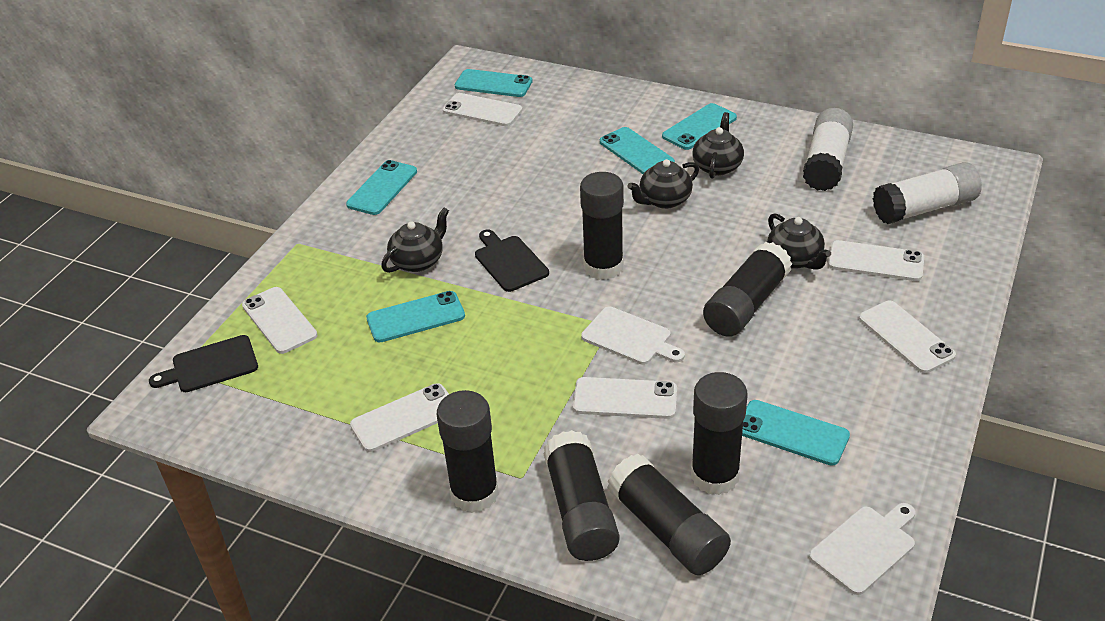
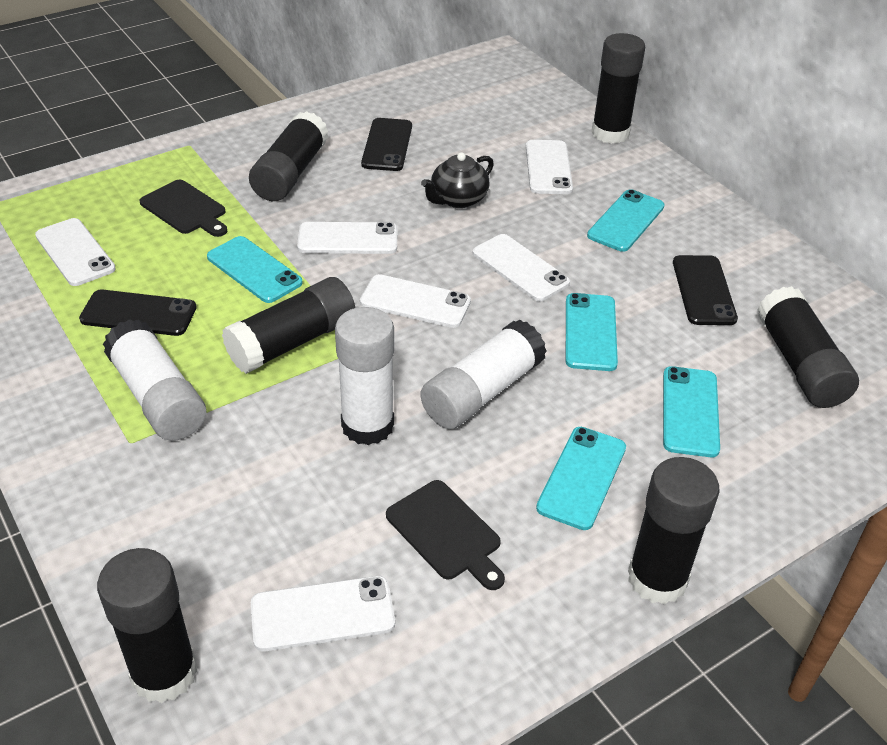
black phone: none = 0 -> [79,289,197,336] [361,118,412,171] [673,255,738,325] = 3
black teapot: [381,208,449,273] [628,159,699,209] [692,112,744,179] [767,213,831,270] = 4 -> [421,152,494,208] = 1
turquoise phone: [346,160,417,215] [366,291,465,342] [455,69,533,97] [600,127,675,174] [662,103,737,150] [742,400,850,466] = 6 -> [207,236,303,303] [536,427,626,530] [566,293,618,371] [587,189,664,252] [663,366,720,457] = 5
white cutting board: [581,306,685,365] [809,503,915,595] = 2 -> none = 0
white glue stick: [803,108,853,191] [873,162,982,224] = 2 -> [103,319,206,441] [335,307,394,445] [421,319,547,429] = 3

